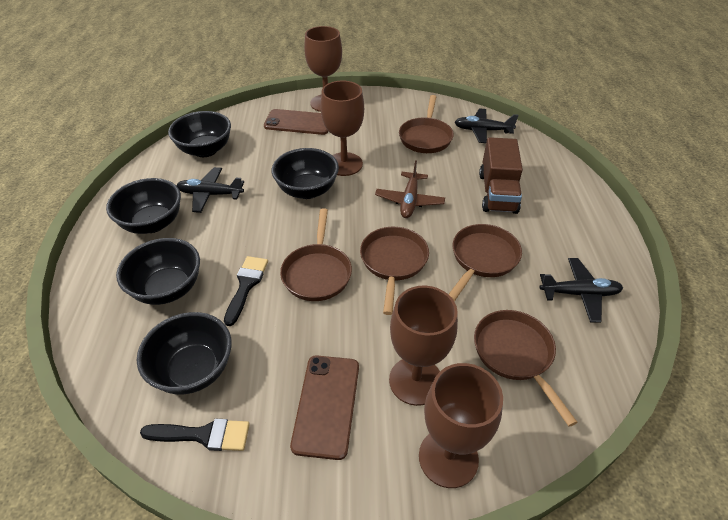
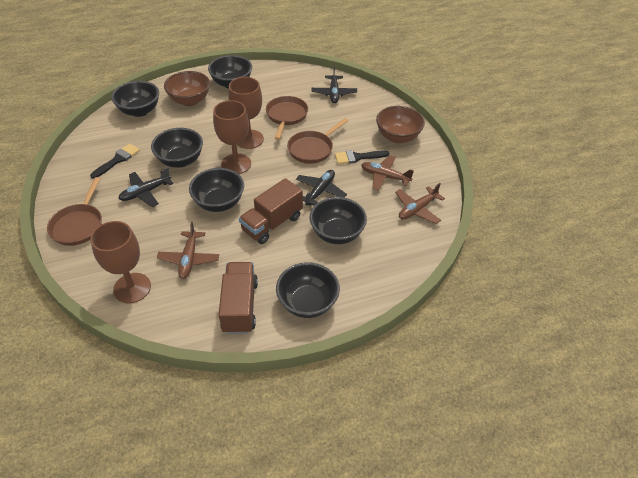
black bowl: [106,178,181,234] [116,238,200,305] [137,312,232,394] [168,111,231,157] [272,148,339,199] = 5 -> [111,81,159,117] [151,128,203,167] [189,168,244,212] [208,55,252,89] [276,262,340,318] [310,197,367,244] = 6
brown bowl: none = 0 -> [164,71,210,106] [376,106,425,143] = 2
brown goblet: [304,26,342,112] [320,81,364,176] [389,286,458,406] [419,363,503,488] = 4 -> [90,221,151,303] [213,100,251,174] [228,77,264,149] = 3
brown pan: [280,208,352,301] [360,227,429,315] [399,95,454,153] [448,224,522,301] [474,310,578,427] = 5 -> [47,177,102,246] [266,96,308,140] [287,118,348,164] = 3
brown phone: [264,109,328,135] [290,356,359,460] = 2 -> none = 0
brown plane: [375,160,445,218] = 1 -> [157,222,219,279] [361,155,414,191] [395,183,445,224] = 3
brown truck: [479,137,523,214] = 1 -> [219,262,258,334] [239,178,303,244] = 2

